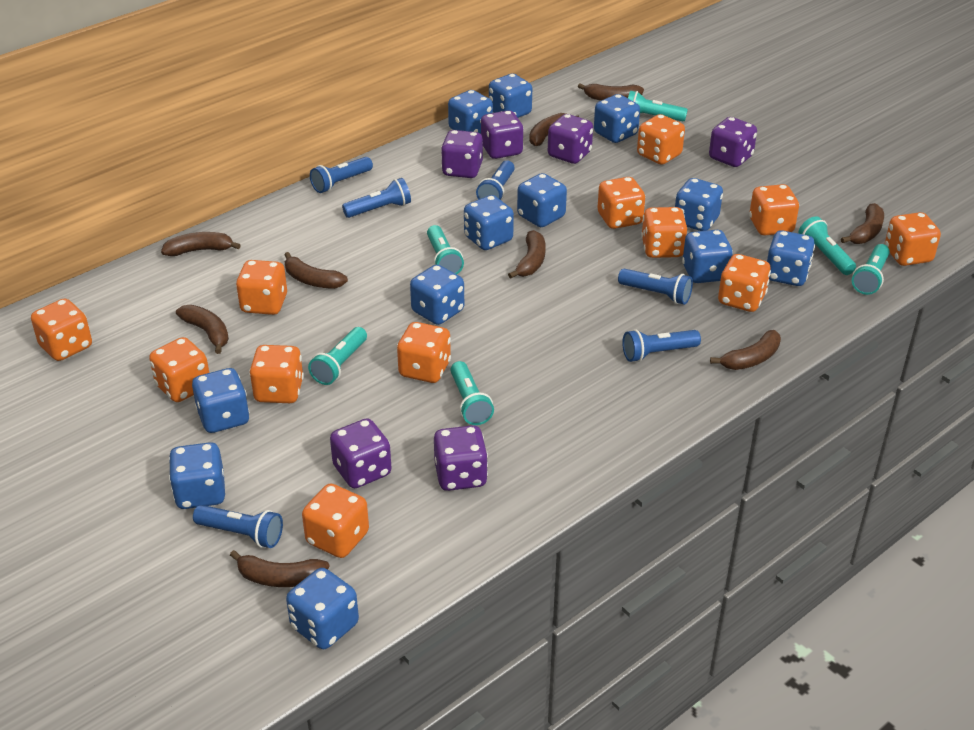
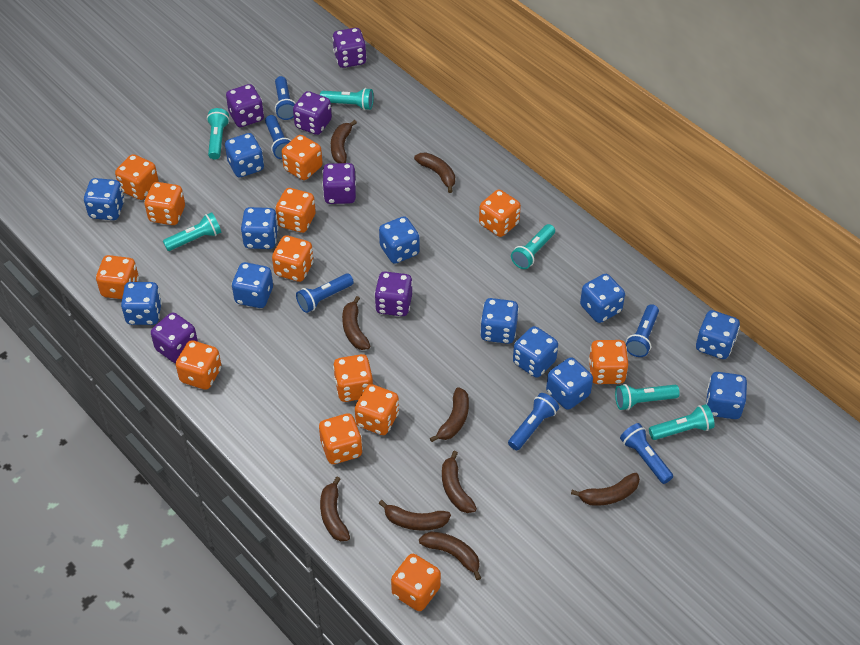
orange dice: [31,298,92,361] [149,337,209,402] [236,260,287,315] [249,345,304,403] [302,484,369,558] [397,322,451,383] [597,177,645,229] [637,114,685,165] [641,207,687,258] [718,254,771,312] [749,184,799,235] [885,212,941,266] = 12 -> [96,255,139,299] [115,154,159,200] [144,182,185,225] [176,340,221,390] [272,235,314,282] [276,188,316,233] [282,135,323,180] [319,414,363,464] [333,354,373,402] [355,384,399,435] [391,554,441,611] [479,190,521,237] [589,340,628,384] = 13

